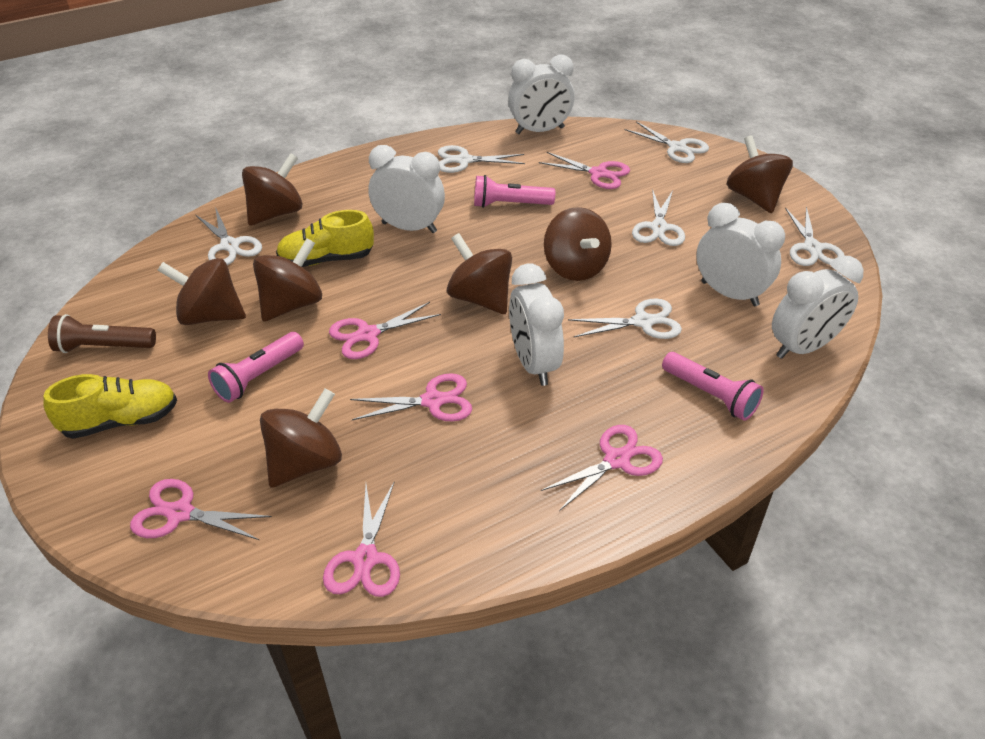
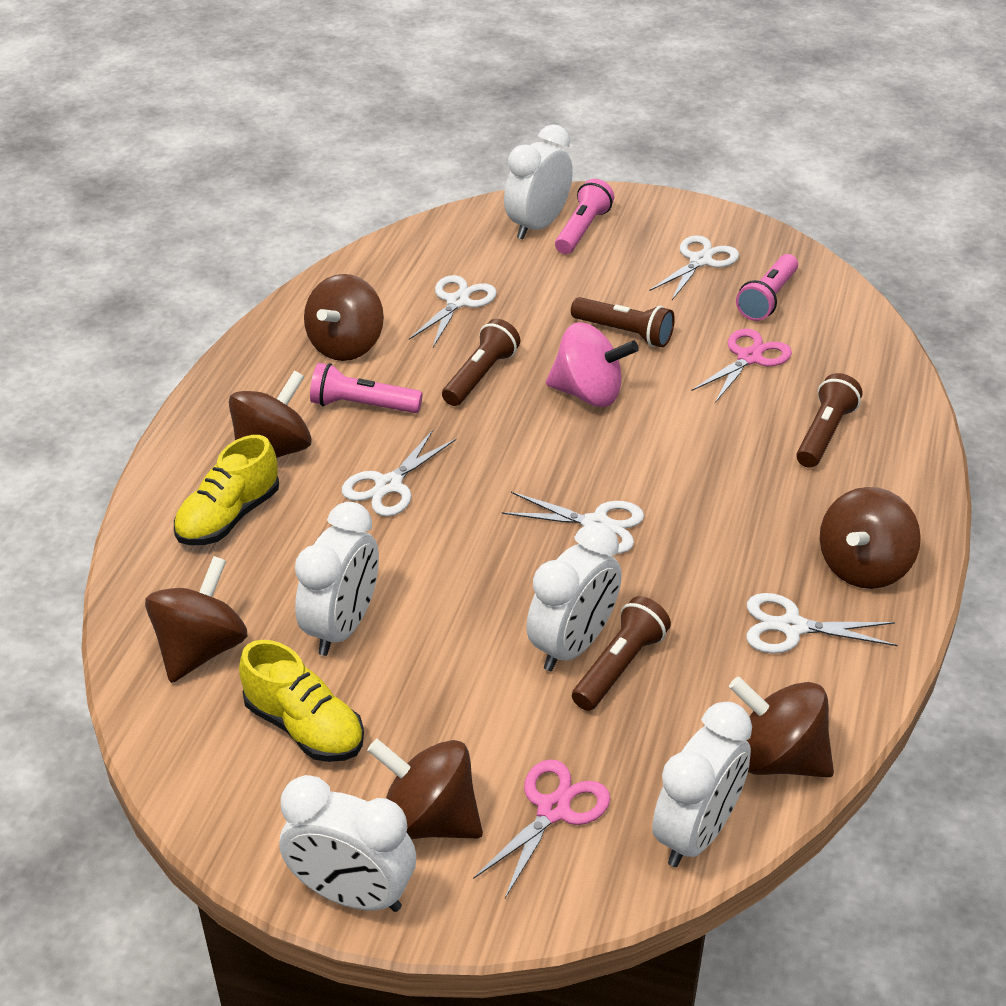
brown flashlight: [48,314,156,353] = 1 -> [442,319,520,406] [571,297,675,347] [572,596,671,711] [796,373,862,468] = 4
brown spinning top: [158,258,246,325] [242,153,303,226] [253,238,322,322] [260,388,342,488] [447,233,512,314] [544,207,612,281] [727,135,793,213] = 7 -> [145,556,248,683] [229,370,312,458] [304,274,384,361] [367,739,483,839] [729,677,834,778] [820,487,921,589] = 6
pink scissors: [130,479,272,540] [323,482,400,597] [329,302,441,359] [350,373,472,422] [539,152,630,189] [541,425,663,511] = 6 -> [473,759,610,898] [692,329,792,403] = 2
pink spinning top: none = 0 -> [546,322,639,407] = 1
white scissors: [196,207,262,265] [438,145,525,173] [568,298,682,339] [625,121,709,163] [632,189,685,246] [785,206,845,266] = 6 -> [342,430,456,517] [409,275,497,347] [502,492,644,554] [650,235,739,300] [746,593,898,654] = 5

